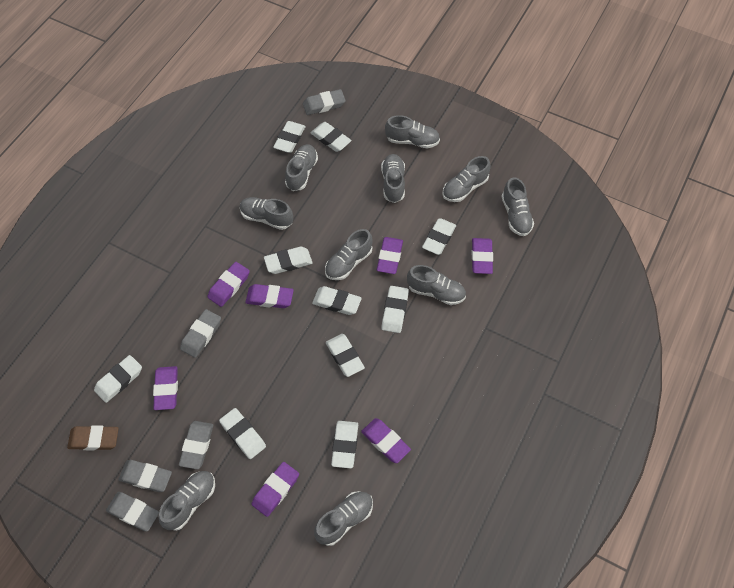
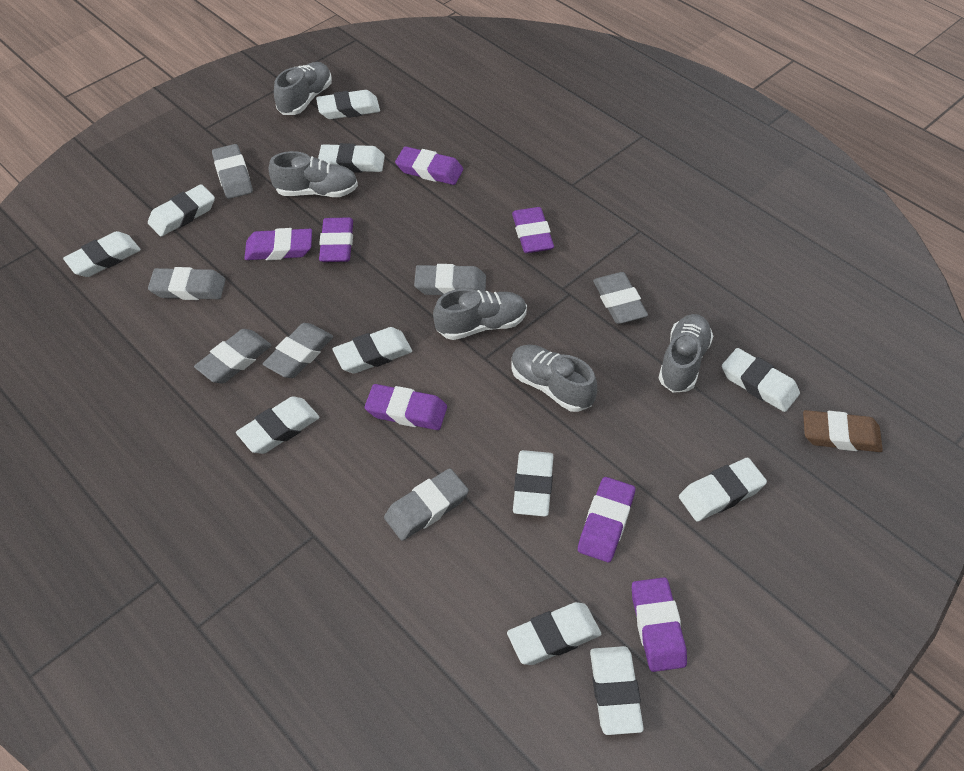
grey eraser: [106,492,159,532] [118,460,172,492] [179,421,213,469] [180,309,221,358] [303,89,346,115] = 5 -> [148,267,226,300] [194,329,272,383] [212,144,253,199] [263,323,333,378] [384,468,469,541] [414,264,486,295] [593,272,648,324] = 7
grey shoe: [159,471,215,531] [239,197,293,230] [285,144,318,191] [314,491,373,546] [325,229,373,280] [381,154,405,203] [385,115,440,148] [407,265,466,305] [442,156,491,202] [501,177,534,236] = 10 -> [269,151,358,197] [274,62,332,115] [433,288,527,340] [511,345,597,412] [658,314,713,393] = 5
white eraser: [94,355,142,403] [219,408,266,459] [264,247,312,274] [273,121,306,153] [311,122,351,152] [312,286,362,315] [326,334,365,377] [331,421,358,469] [381,286,409,333] [422,218,456,255] = 10 -> [63,231,141,277] [148,184,215,236] [236,397,320,454] [316,90,380,119] [318,143,385,173] [333,327,412,373] [507,602,601,665] [513,450,554,517] [590,646,644,735] [679,458,767,522] [722,348,800,412] = 11

